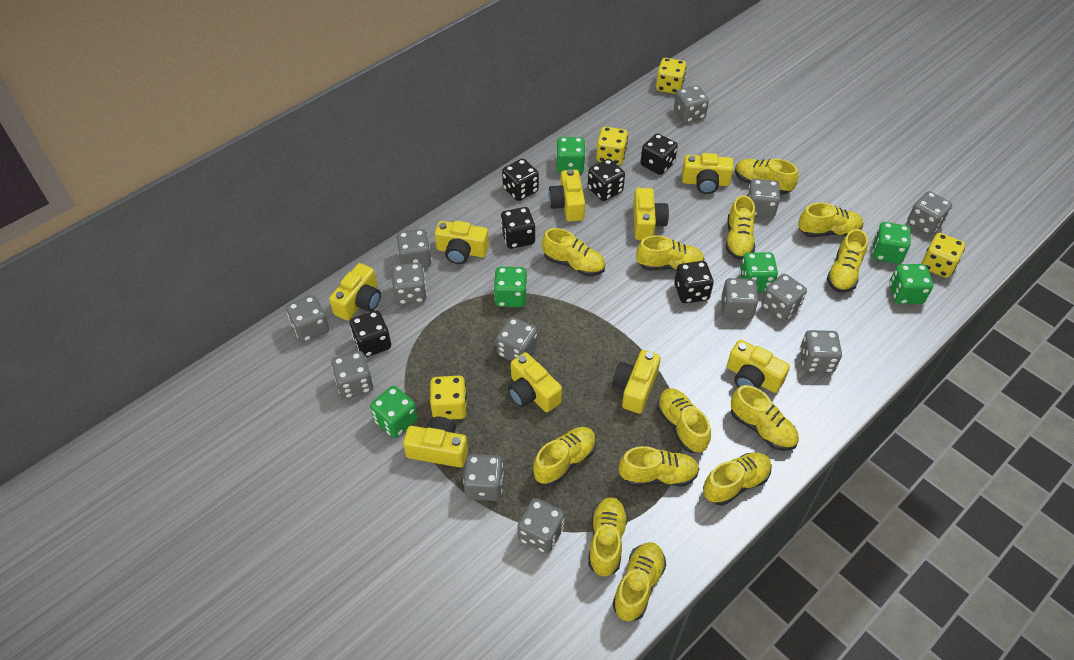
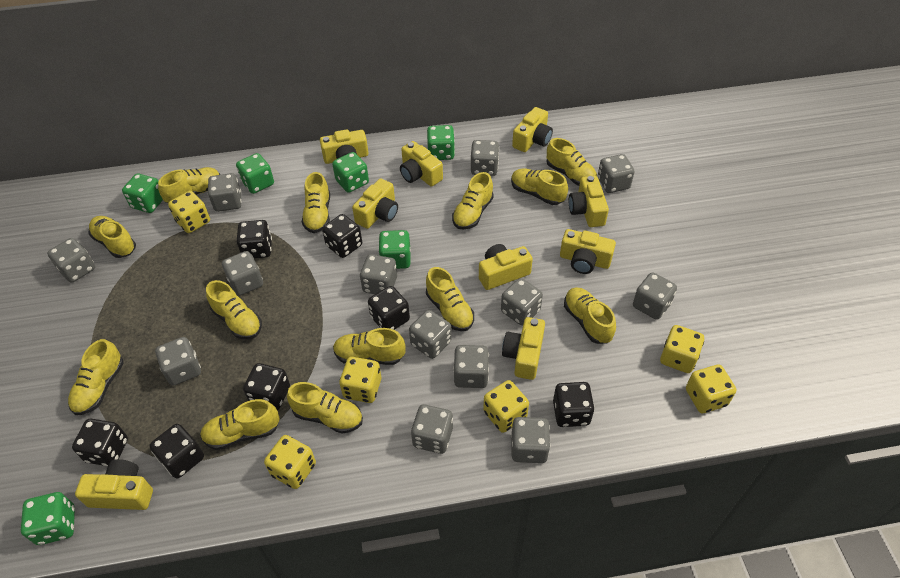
black dice: [350,310,391,357] [501,207,535,249] [502,159,539,201] [588,159,625,201] [640,133,678,175] [674,261,714,303] = 6 -> [72,419,128,466] [149,424,204,478] [237,220,272,259] [243,363,290,410] [322,214,362,258] [368,286,410,330] [553,382,595,427] = 7
yellow dice: [430,376,467,419] [596,127,628,165] [656,58,686,94] [921,233,965,278] = 4 -> [168,191,210,233] [264,435,316,489] [339,357,381,403] [483,380,529,433] [660,325,704,373] [686,365,736,413] = 6

